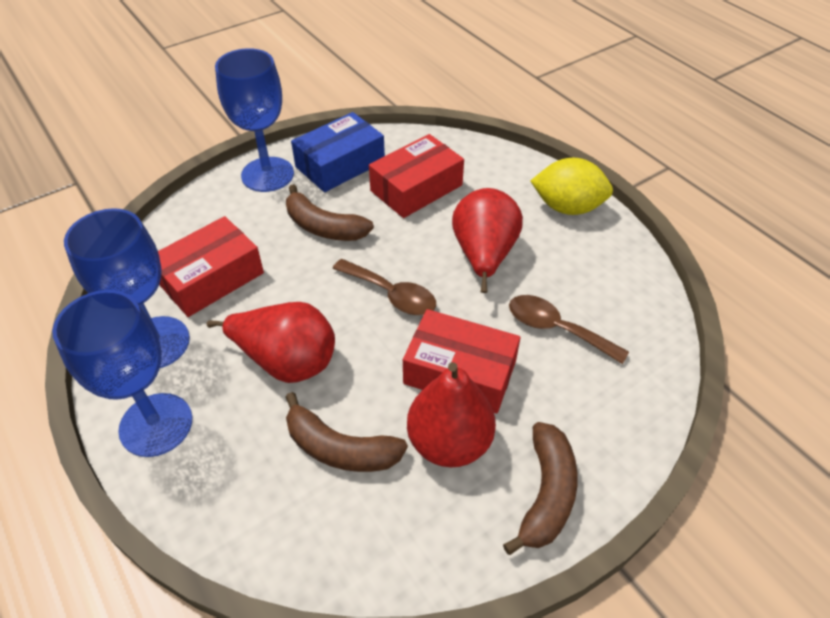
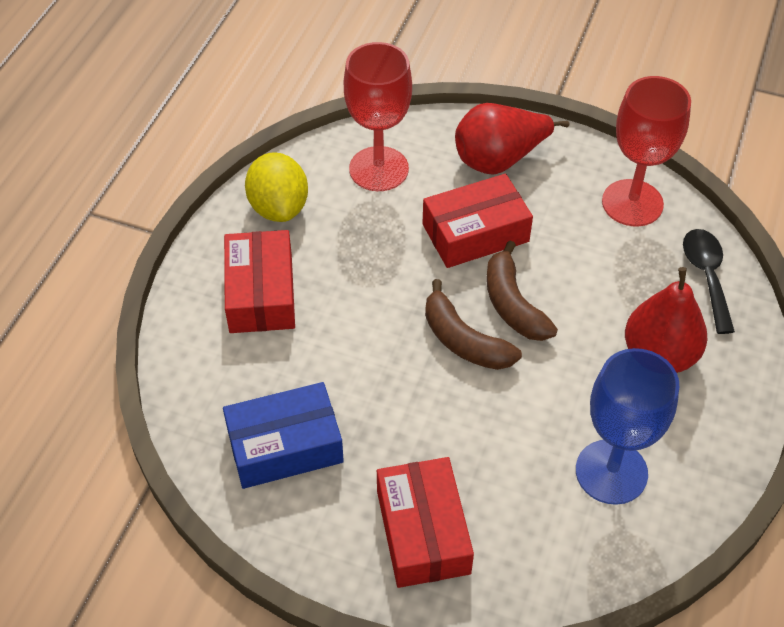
black spoon: none = 0 -> [683,229,735,334] = 1
blue goblet: [52,290,192,457] [64,208,190,368] [215,48,294,192] = 3 -> [576,348,679,505] = 1
brown banana: [286,184,374,241] [286,392,408,472] [503,422,578,555] = 3 -> [425,279,522,370] [486,241,558,341] = 2
brown spoon: [332,259,436,315] [509,295,629,364] = 2 -> none = 0
red goblet: none = 0 -> [344,42,412,191] [602,76,691,226] = 2
red pear: [206,302,335,383] [407,362,496,467] [452,188,523,293] = 3 -> [455,103,570,175] [625,267,708,373] = 2

